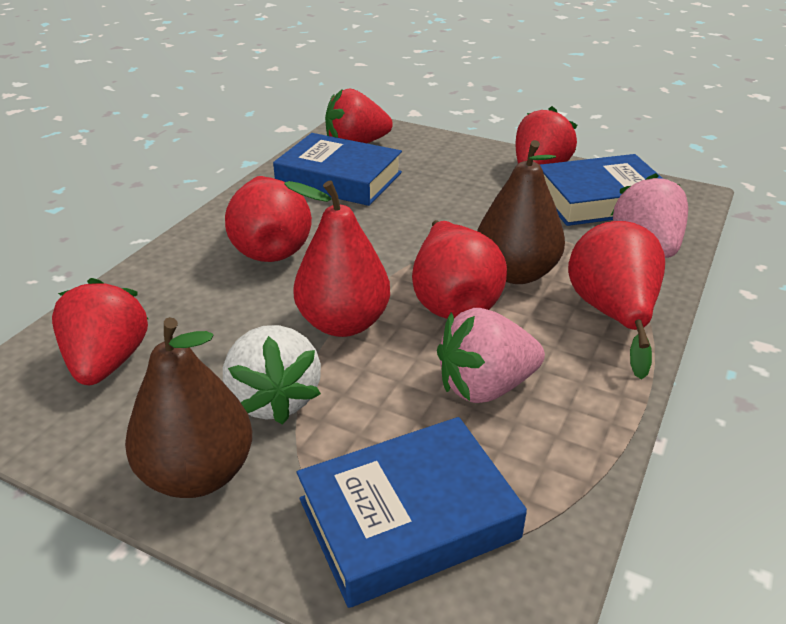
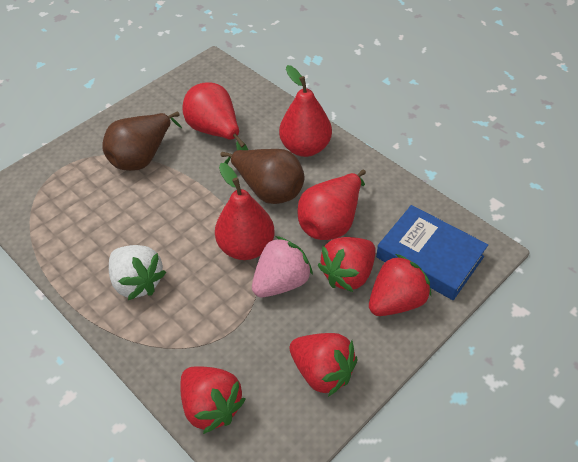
blue book: [273,133,402,206] [297,417,527,608] [540,154,663,226] = 3 -> [376,205,488,300] = 1
pink strawberry: [437,308,545,403] [611,173,688,258] = 2 -> [252,236,313,297] = 1
red strawberry: [52,278,148,385] [325,88,393,143] [516,106,577,165] = 3 -> [180,367,246,434] [289,333,358,397] [318,237,376,292] [369,254,431,316] = 4

